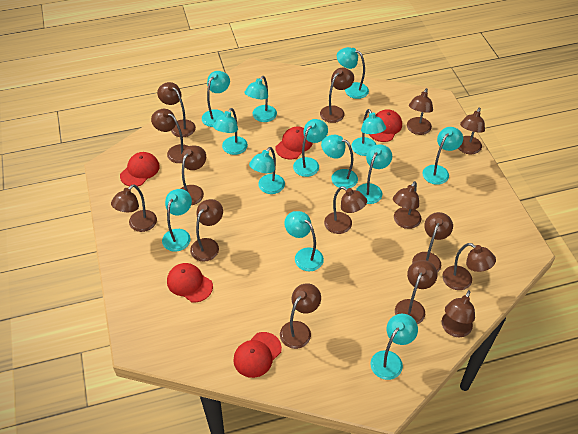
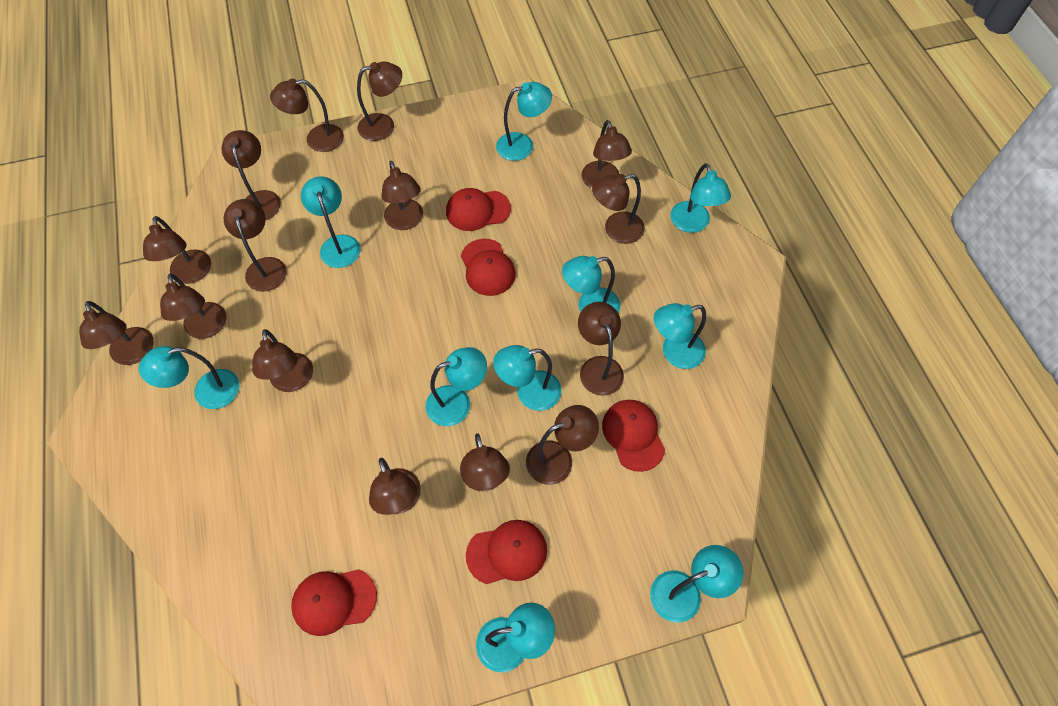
turquoise lamp: [162,189,192,252] [202,71,230,127] [213,108,248,155] [245,76,277,122] [249,147,285,194] [284,211,324,271] [293,119,328,177] [321,135,358,189] [337,47,369,99] [351,109,386,156] [356,144,392,204] [371,314,418,380] [423,127,463,185] = 13 -> [139,346,240,409] [301,176,360,268] [426,347,487,426] [476,602,555,672] [493,345,562,411] [496,82,552,161] [562,256,620,314] [650,545,743,623] [654,303,706,369] [670,163,731,233] = 10

